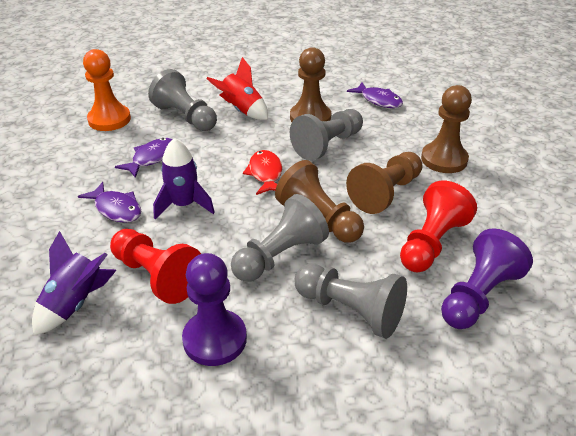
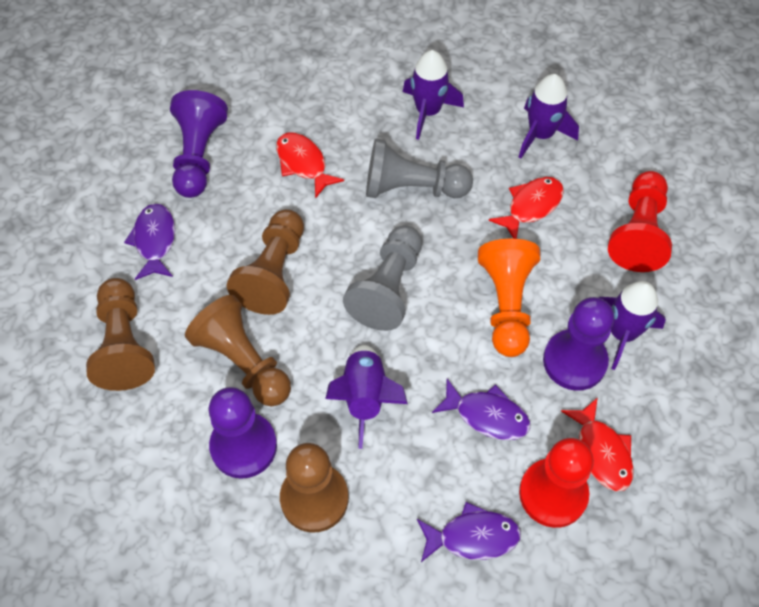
grey pawn: [148,69,217,131] [231,194,329,282] [290,109,363,161] [295,264,407,339] = 4 -> [343,225,422,331] [366,138,473,198] = 2
purple pawn: [182,253,247,366] [441,228,533,329] = 2 -> [170,90,228,198] [209,387,277,479] [543,297,614,391] = 3
purple rocket: [32,231,117,335] [153,138,215,219] = 2 -> [325,345,408,449] [403,50,464,140] [519,74,579,158] [599,281,666,370] = 4
red fish: [243,150,282,195] = 1 -> [276,132,344,199] [489,177,564,239] [561,397,634,492] = 3
red rocket: [206,57,268,120] = 1 -> none = 0

